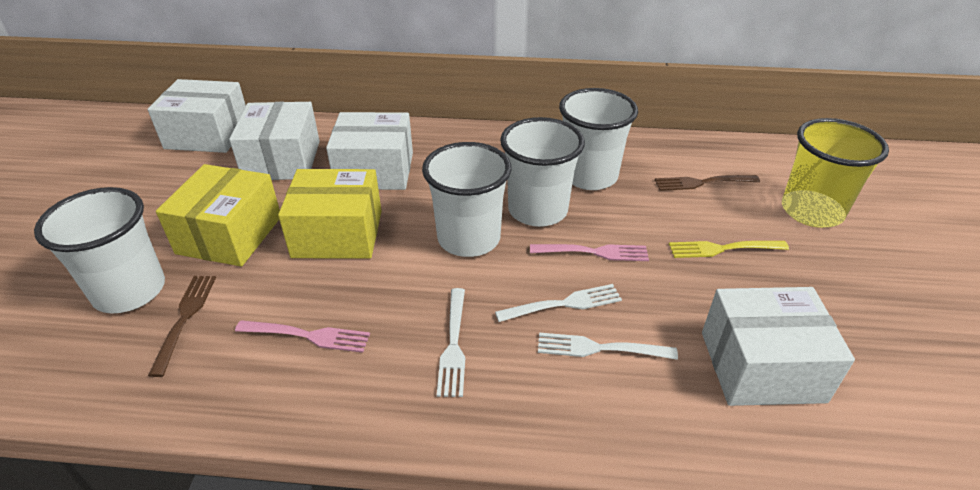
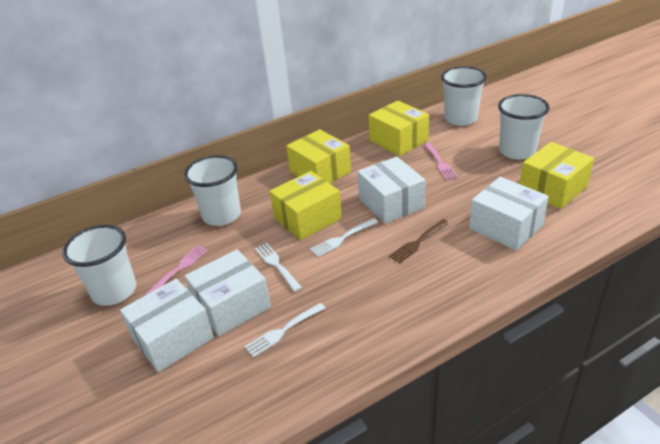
brown fork: [148,276,216,377] [655,175,760,191] = 2 -> [389,219,449,263] = 1
yellow box: [156,164,280,267] [278,169,382,259] = 2 -> [270,171,342,240] [286,129,351,183] [369,101,429,156] [520,142,594,209] = 4
yellow cup: [782,118,889,228] = 1 -> none = 0
yellow fork: [669,241,789,258] = 1 -> none = 0

